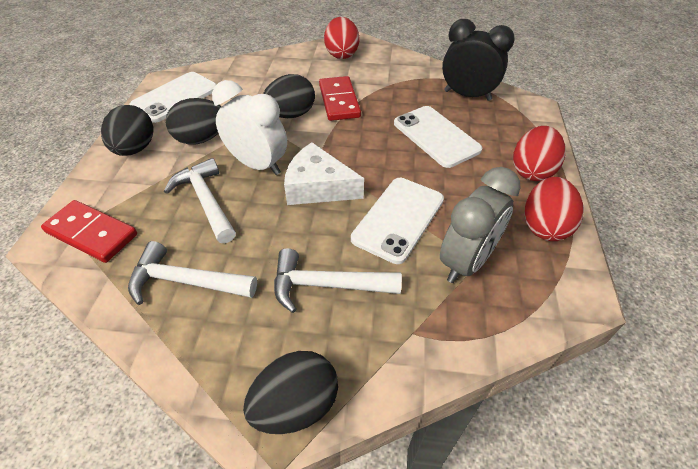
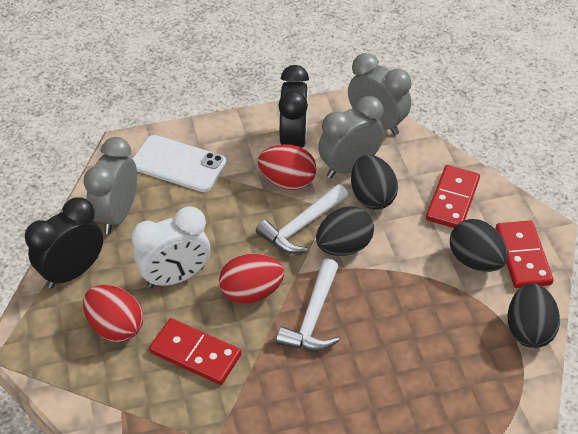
black clock: [442,19,515,101] = 1 -> [25,197,103,288] [278,65,309,148] = 2
grey clock: [440,167,521,283] = 1 -> [83,137,137,234] [318,96,384,178] [348,53,411,135] = 3
red domino: [41,200,137,263] [319,76,361,121] = 2 -> [149,318,241,385] [426,165,480,228] [495,220,554,288] = 3
white cheese: [284,142,364,205] = 1 -> none = 0
white hammer: [128,241,257,305] [164,158,236,243] [274,248,402,313] = 3 -> [256,184,348,254] [276,259,339,351] = 2
white phone: [130,72,217,123] [351,178,444,264] [394,106,482,168] = 3 -> [132,135,227,192] = 1

